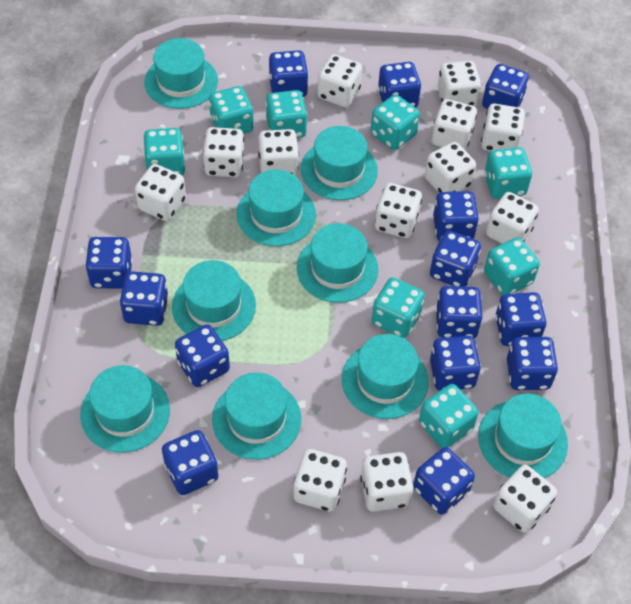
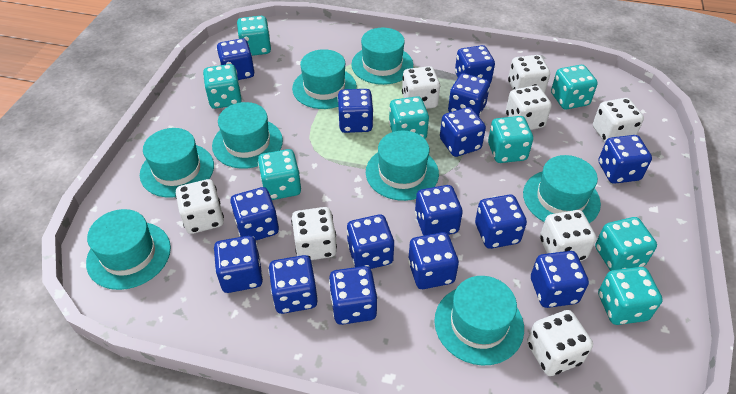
blue dice: [85,237,132,288] [120,271,168,326] [162,430,219,495] [175,324,230,387] [269,50,308,97] [378,62,421,108] [413,447,475,515] [430,230,481,287] [430,336,481,391] [433,191,479,241] [436,286,482,338] [482,64,529,109] [495,292,546,346] [507,337,558,390] = 14 -> [214,236,263,293] [217,38,255,80] [230,187,279,240] [268,255,318,314] [329,266,378,325] [337,89,373,133] [347,215,394,269] [408,232,459,289] [415,185,463,236] [440,107,486,157] [448,73,490,116] [455,45,495,84] [475,195,527,249] [531,251,589,308] [599,135,652,184] = 15
turquoise hat: [80,365,170,453] [144,38,218,109] [172,260,256,341] [212,372,301,460] [236,170,316,246] [296,223,379,303] [301,126,378,200] [342,334,429,419] [478,394,568,478] = 9 -> [86,209,171,290] [140,128,214,198] [212,102,283,169] [292,49,357,109] [351,28,413,85] [366,131,439,201] [434,276,524,366] [523,155,601,223] = 8
white dice: [135,164,186,221] [203,127,244,177] [258,129,299,176] [294,449,347,512] [318,54,362,107] [360,452,414,512] [375,183,422,238] [425,142,476,193] [432,99,477,150] [437,61,481,106] [481,104,525,151] [486,192,539,244] [493,465,557,533] = 13 -> [176,179,224,234] [291,207,337,260] [402,66,440,109] [506,85,552,130] [508,55,550,93] [527,310,593,376] [540,210,596,261] [593,98,644,143] = 8

